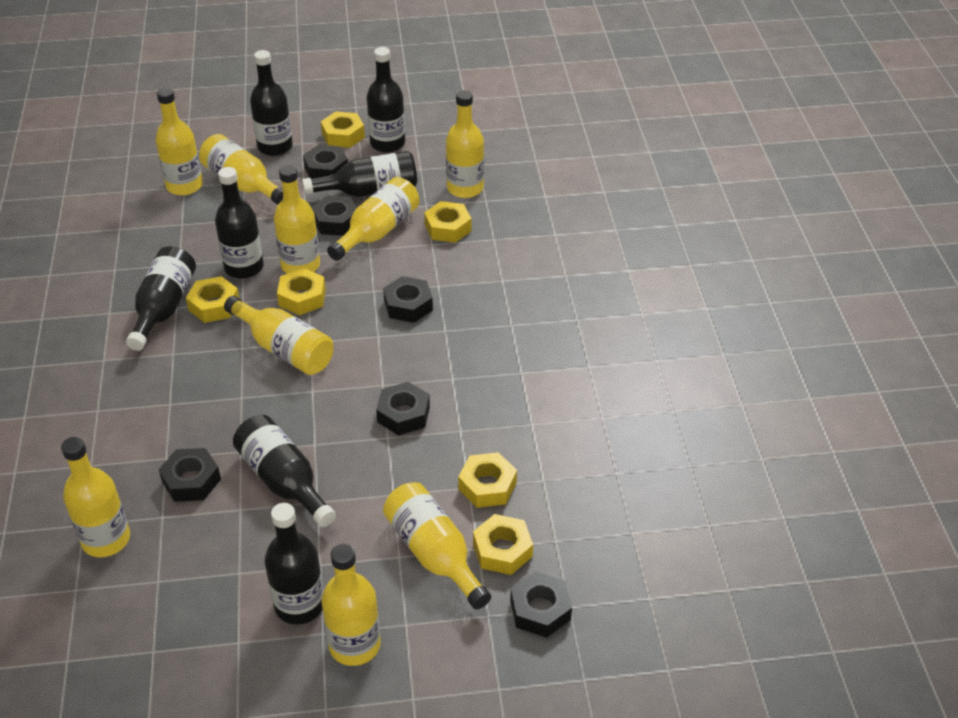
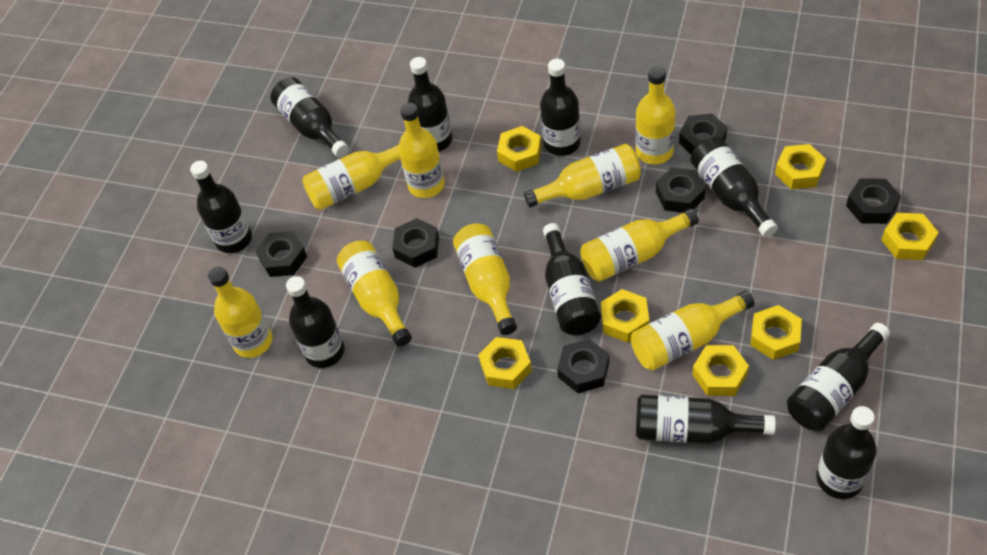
black bottle: [126,246,196,351] [215,167,264,279] [233,415,336,527] [250,50,293,156] [265,503,324,625] [302,151,417,197] [367,47,405,153] = 7 -> [190,161,252,253] [270,77,349,158] [286,276,345,368] [408,57,452,152] [540,59,581,156] [543,223,601,335] [636,395,776,444] [691,137,778,238] [787,323,890,431] [816,406,877,499] = 10
yellow nut: [186,276,239,323] [277,268,326,315] [321,111,365,148] [424,201,472,243] [458,452,517,508] [473,514,533,575] = 6 -> [478,337,532,389] [497,126,542,172] [601,289,649,343] [692,345,749,396] [750,305,802,360] [775,144,826,190] [881,213,939,260] = 7

